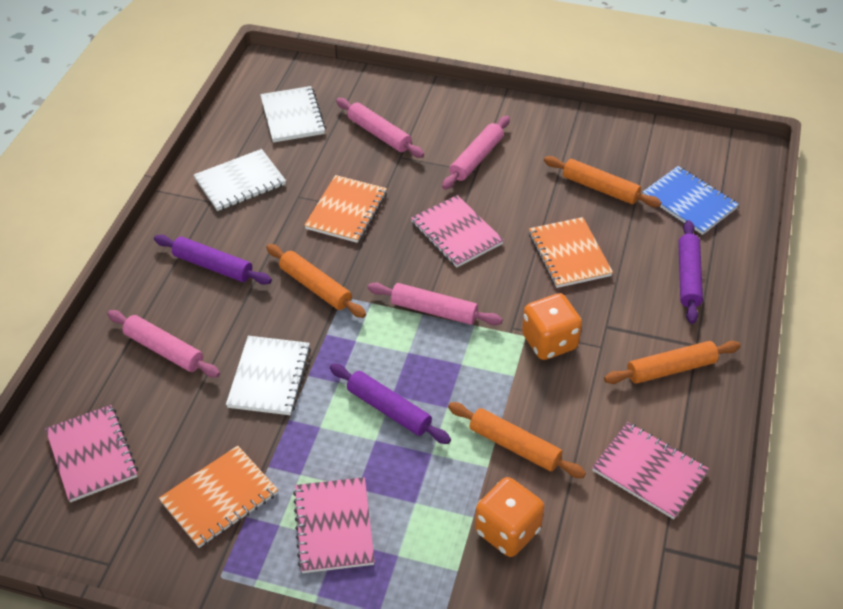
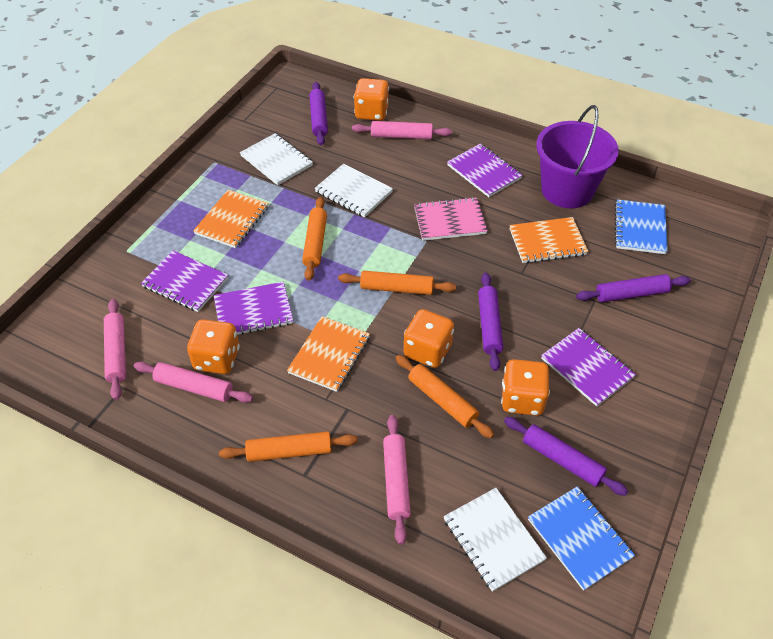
blue notebook: [643,166,739,235] = 1 -> [528,487,635,591] [615,199,668,254] = 2
orange dice: [475,477,544,557] [522,293,582,360] = 2 -> [187,319,240,374] [354,78,389,121] [404,309,454,368] [501,359,550,416] = 4
pink notebook: [45,405,138,502] [293,477,375,573] [411,195,504,268] [592,422,709,519] = 4 -> [414,197,488,241] = 1
purple bucket: none = 0 -> [536,105,619,208] = 1
purple notebook: none = 0 -> [141,251,228,312] [214,282,293,335] [447,144,523,197] [541,328,636,406] = 4
purple rolling pin: [154,235,272,285] [330,364,451,444] [678,220,703,324] = 3 -> [309,82,328,145] [478,272,503,371] [504,417,628,496] [576,274,691,302] = 4

